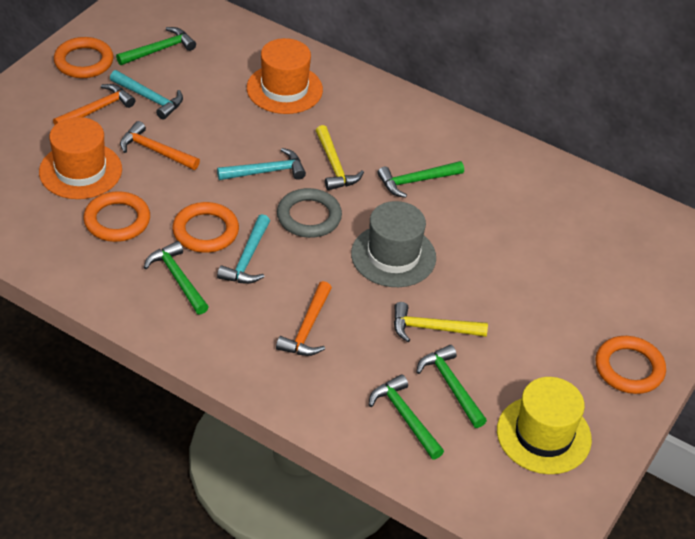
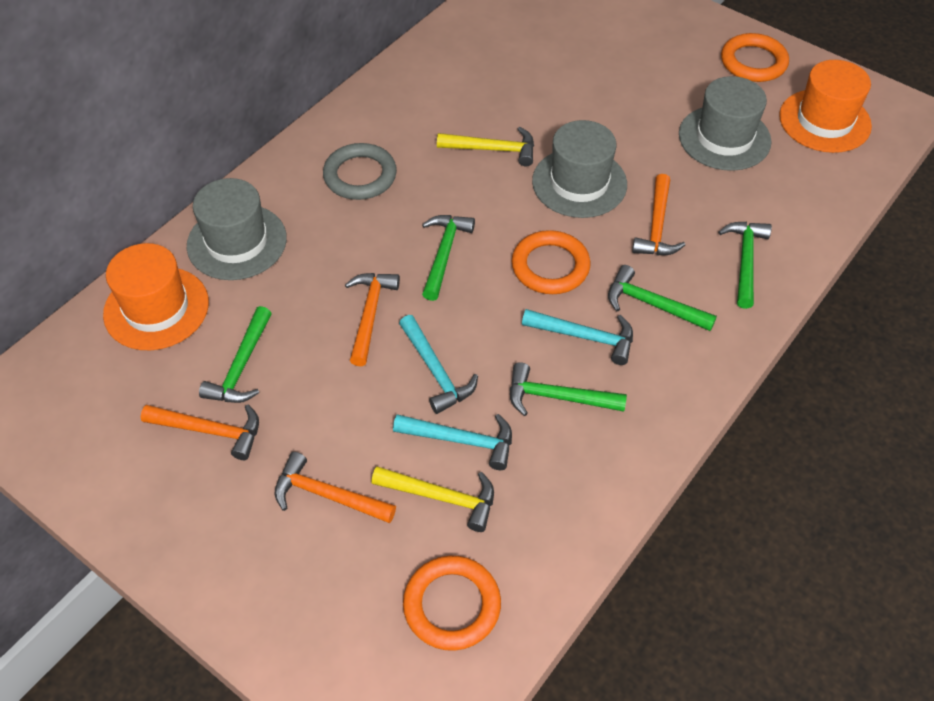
grey hat: [351,201,436,287] = 1 -> [187,178,287,280] [532,120,627,218] [679,76,771,171] = 3
orange hammer: [53,84,135,125] [120,121,200,170] [276,281,332,356] = 3 -> [141,405,259,460] [275,452,396,523] [345,273,400,366] [632,174,685,255] = 4
orange ring: [54,37,113,78] [83,191,150,242] [172,202,239,253] [596,336,666,394] = 4 -> [403,555,501,651] [512,230,591,294] [721,33,789,82] = 3
yellow hat: [497,377,592,474] = 1 -> none = 0

